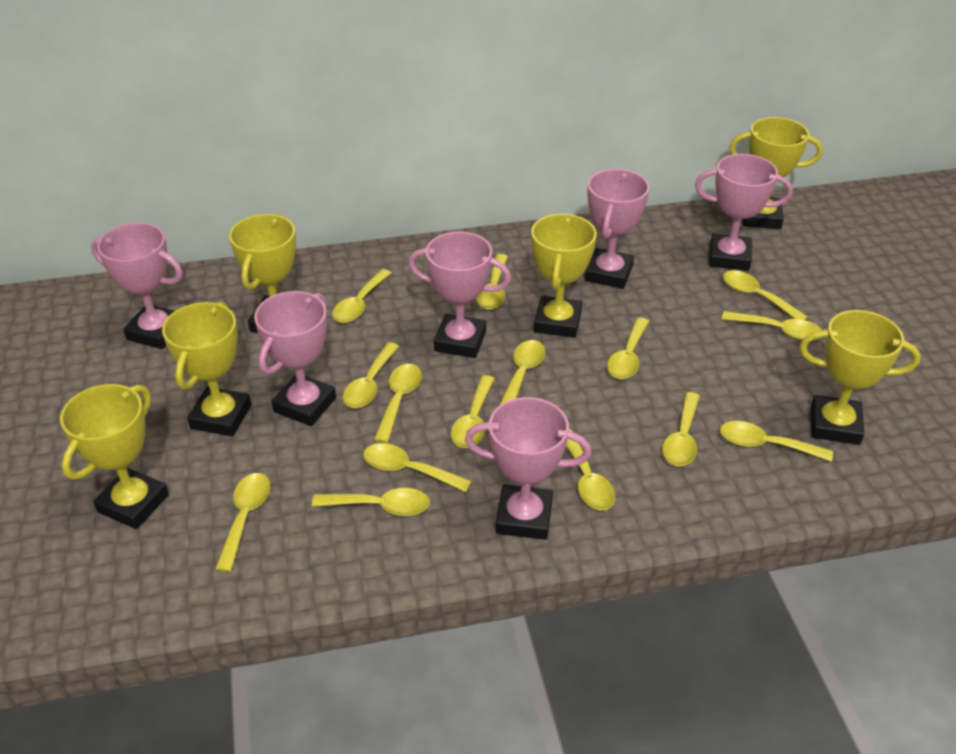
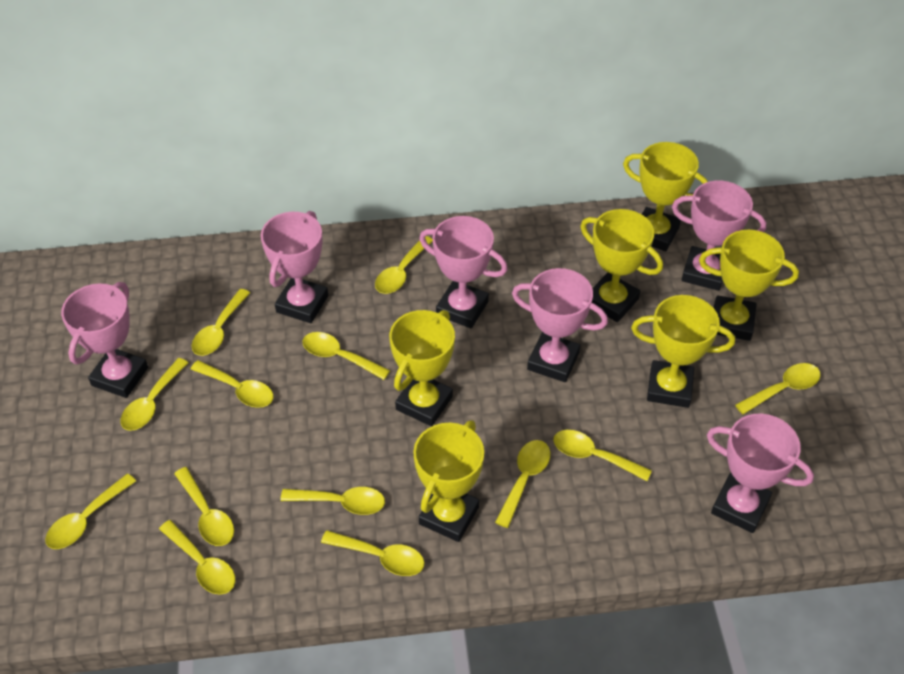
yellow spoon: [215,473,271,572] [312,488,430,516] [332,269,391,323] [343,342,399,408] [363,443,472,492] [374,364,422,443] [451,375,495,448] [476,254,508,310] [499,340,546,406] [566,429,616,510] [607,317,649,379] [662,392,700,466] [720,421,833,462] [722,311,823,340] [723,270,808,320] = 15 -> [45,473,136,549] [121,358,188,431] [159,520,235,595] [174,467,234,546] [191,360,273,408] [192,289,250,356] [280,487,385,515] [303,332,390,380] [321,530,425,576] [375,236,433,294] [495,440,550,528] [553,430,652,481] [735,363,821,415] = 13

